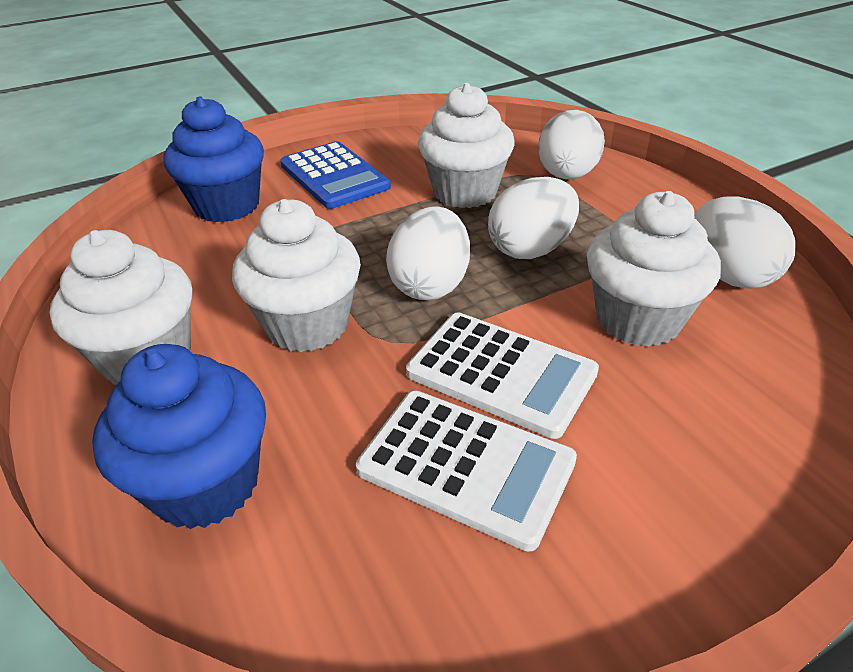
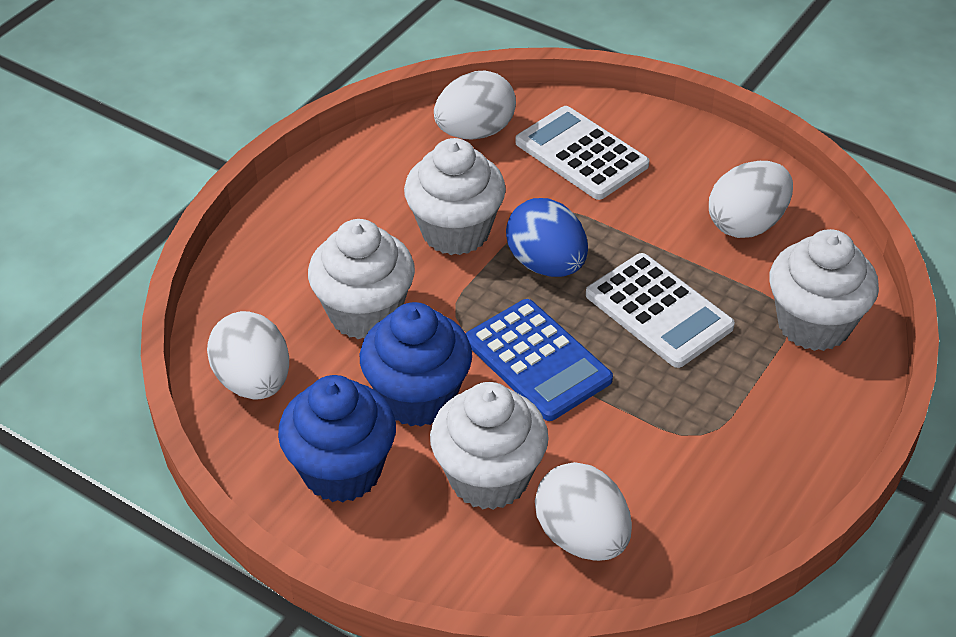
blue egg: none = 0 -> [506,198,588,277] = 1

